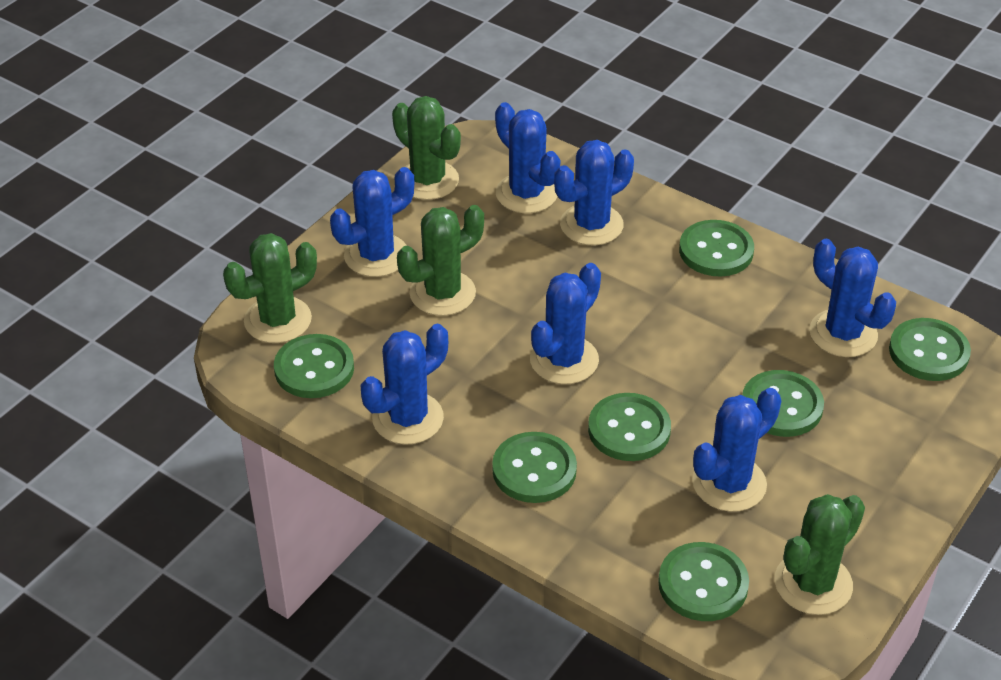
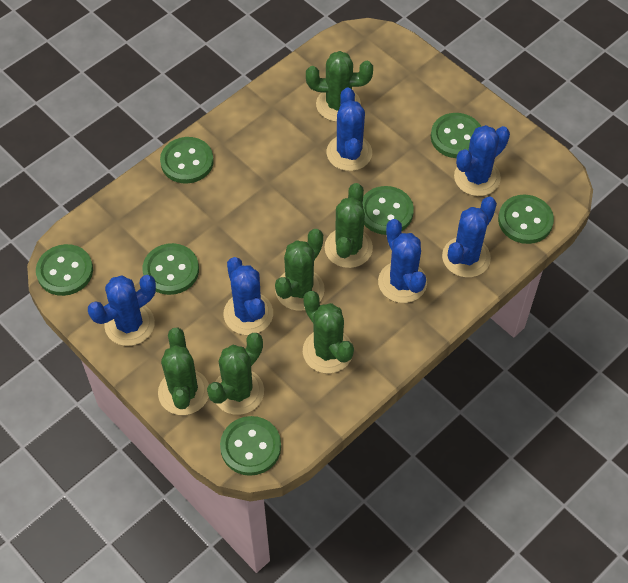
blue cactus: [330,167,414,277] [361,324,448,445] [495,102,561,213] [530,263,601,384] [554,140,634,245] [692,388,781,512] [809,239,896,357] = 7 -> [88,275,156,346] [224,257,273,335] [326,87,372,171] [378,219,427,303] [442,197,497,277] [454,125,510,196] = 6
green cactus: [223,233,317,343] [392,96,461,200] [397,205,484,316] [775,494,865,615] = 4 -> [158,328,209,415] [207,333,264,415] [275,229,325,311] [303,291,354,373] [306,51,373,122] [325,183,373,268] = 6

